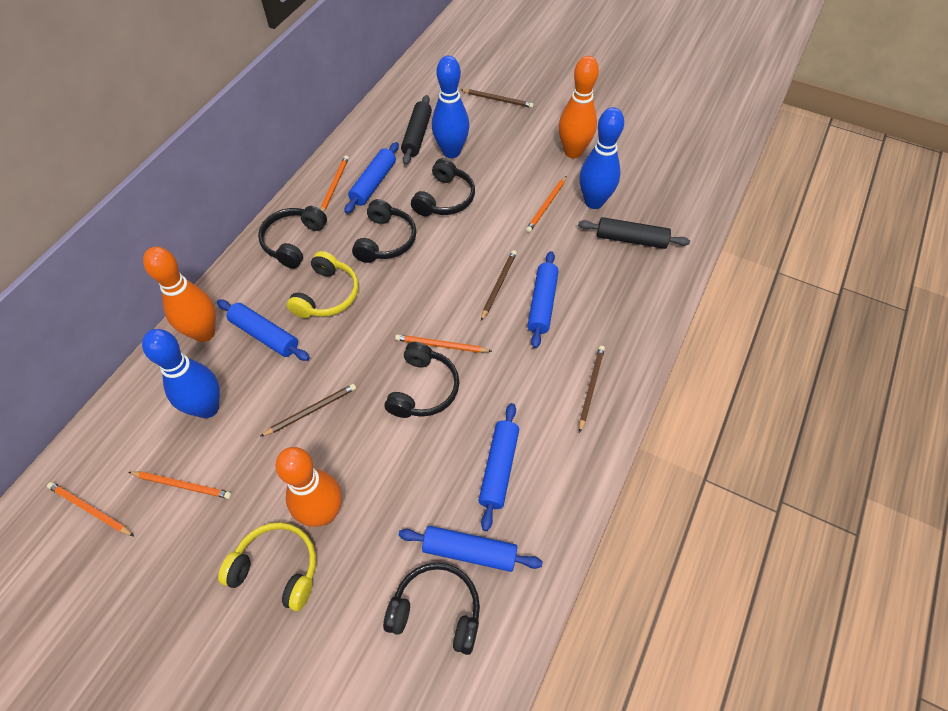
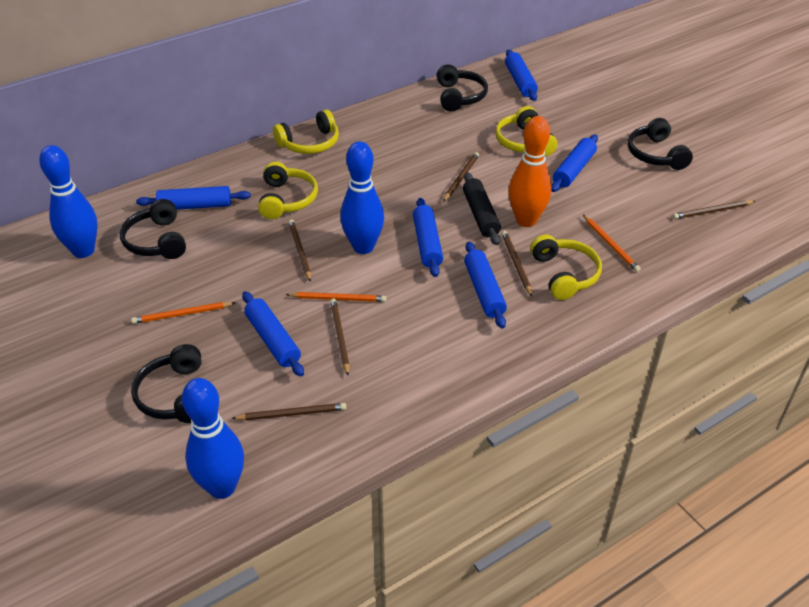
black headphones: [258,206,327,269] [352,199,416,263] [383,562,480,655] [385,342,460,418] [411,158,475,216] = 5 -> [120,199,186,259] [131,344,201,423] [437,64,488,112] [628,118,693,170] = 4
black rolling pin: [401,95,432,165] [578,217,690,249] = 2 -> [463,172,501,245] = 1
blue rolling pin: [217,300,310,361] [344,142,399,214] [398,526,543,572] [478,403,519,531] [528,251,559,348] = 5 -> [136,186,251,210] [242,291,304,377] [413,198,443,277] [464,242,507,328] [505,50,538,101] [551,134,598,192] = 6
brown pencil: [260,384,356,437] [461,89,534,108] [481,250,517,321] [579,346,605,433] = 4 -> [231,403,346,421] [288,219,311,282] [330,299,350,375] [443,152,479,202] [502,231,532,296] [673,200,755,219] = 6
orange bowling pin: [143,247,216,342] [276,447,342,527] [559,56,599,158] = 3 -> [509,116,551,227] = 1
orange pencil: [47,482,134,536] [129,471,232,499] [320,155,349,212] [395,334,492,353] [526,176,566,232] = 5 -> [131,302,235,324] [286,292,386,302] [583,215,641,272] = 3
yellow headphones: [218,522,316,611] [287,251,358,318] = 2 -> [258,162,318,219] [273,109,339,154] [495,106,557,156] [530,235,602,300] = 4

